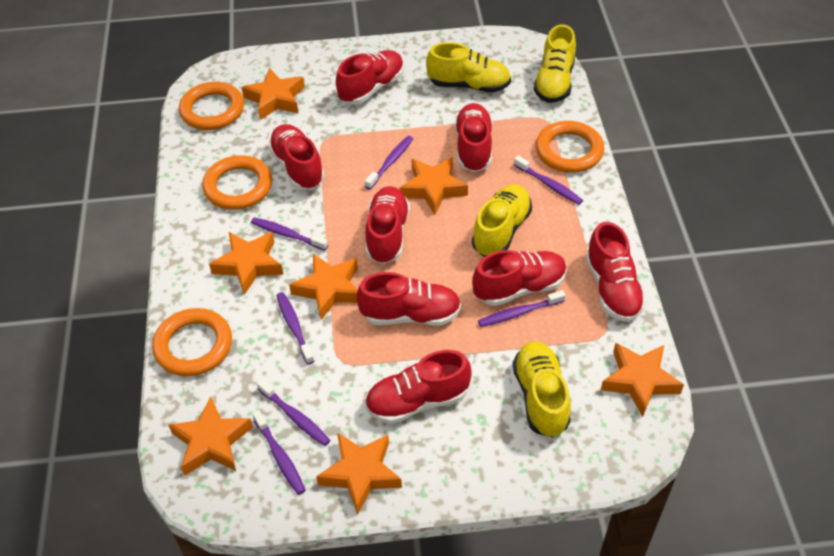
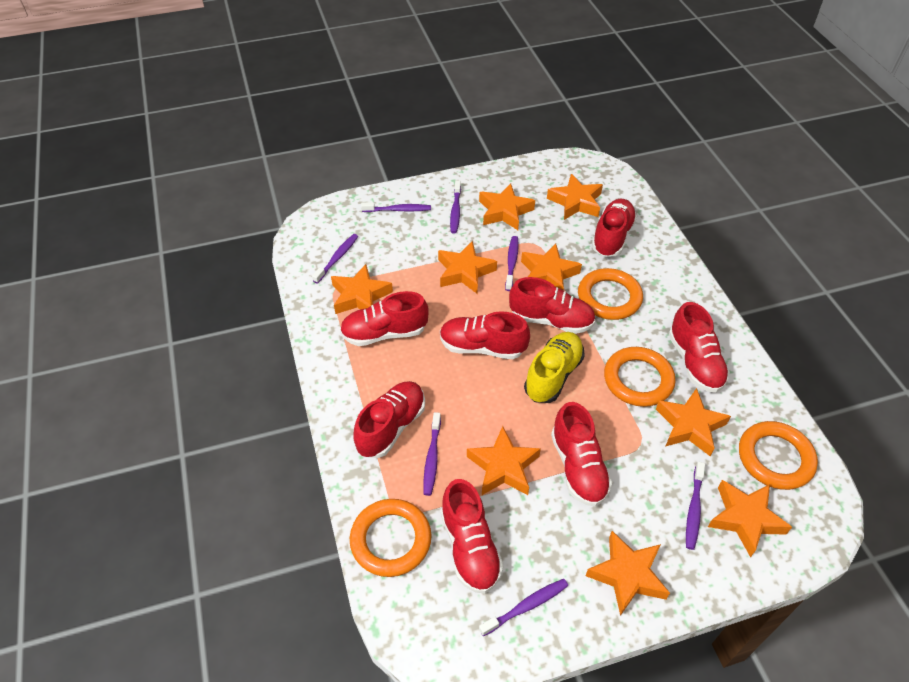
orange star: [168,397,253,475] [209,232,284,295] [241,68,305,120] [289,253,358,320] [316,433,402,515] [399,157,468,215] [601,343,684,417] = 7 -> [331,264,393,314] [438,241,497,293] [467,426,541,495] [479,183,535,230] [521,244,582,290] [547,174,603,220] [586,531,670,616] [656,388,731,457] [708,480,792,557] = 9
yellow shoe: [426,42,511,93] [472,184,532,257] [513,341,571,437] [534,24,576,103] = 4 -> [524,332,585,403] = 1

